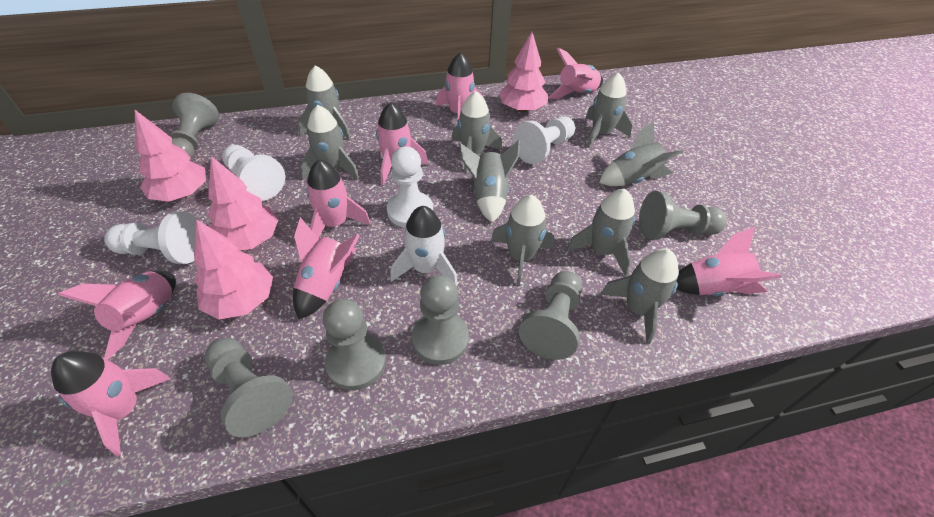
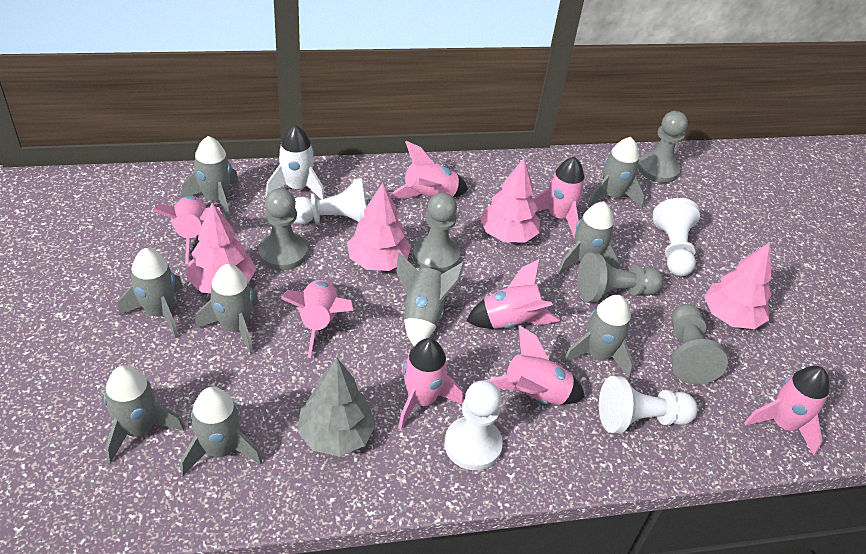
grey pawn: [169,93,219,160] [205,338,292,437] [323,299,386,390] [412,275,469,365] [519,271,582,360] [639,191,727,240] = 6 -> [258,188,307,270] [413,193,460,273] [577,252,663,302] [638,111,688,183] [671,304,728,385] = 5
grey tree: none = 0 -> [297,358,376,456] = 1

